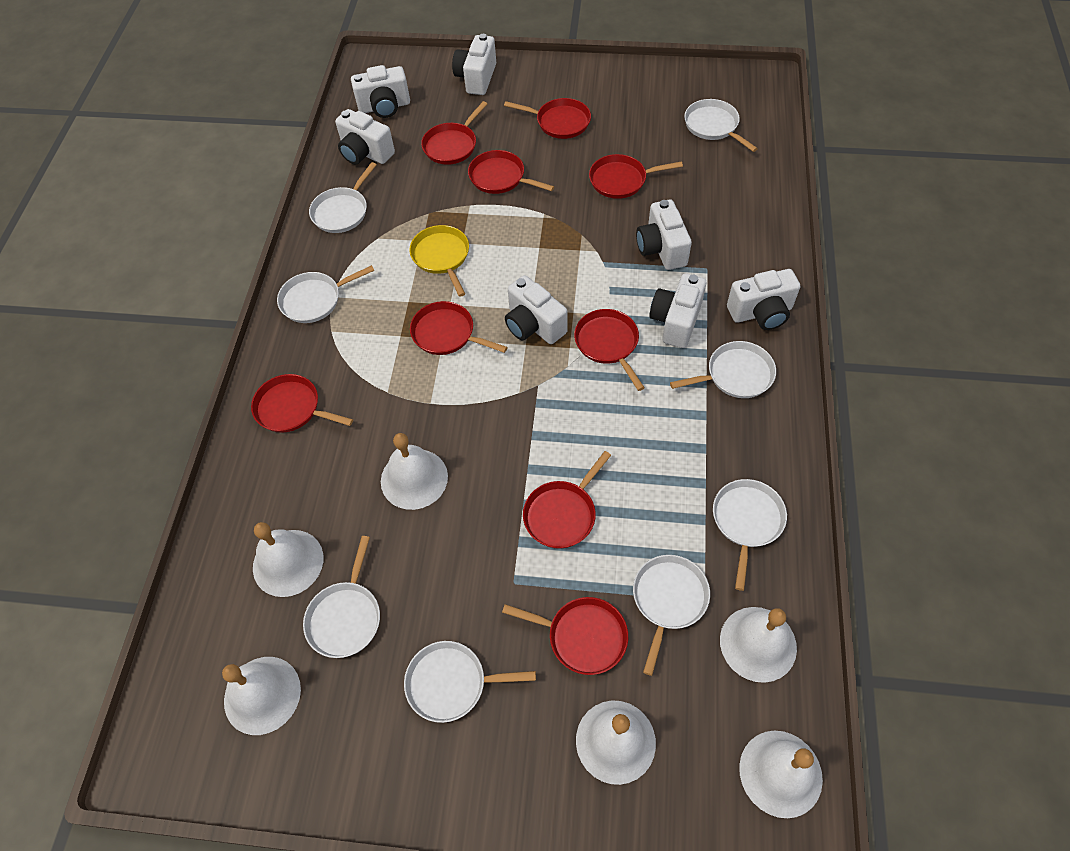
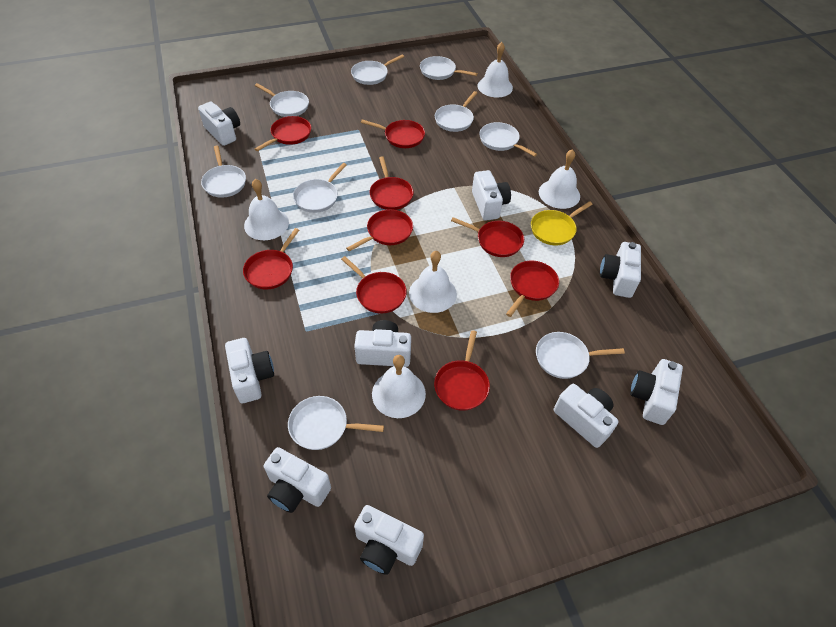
white bell: [222,657,301,735] [253,522,323,597] [381,433,448,510] [576,701,656,785] [720,607,797,683] [739,731,823,818] = 6 -> [244,179,289,240] [372,355,426,418] [409,251,457,313] [478,42,513,98] [539,149,580,209] = 5
white camera: [335,109,395,165] [351,65,410,118] [452,34,496,95] [505,275,568,344] [636,200,692,270] [649,273,706,348] [727,269,800,330] = 7 -> [198,102,240,146] [225,338,274,403] [264,447,331,513] [354,320,411,367] [354,505,424,575] [472,170,511,221] [554,384,619,448] [600,242,641,298] [630,359,683,425] = 9
white pan: [277,265,374,323] [303,536,380,658] [309,162,376,233] [404,641,536,723] [633,555,710,676] [670,341,776,398] [684,99,758,152] [713,479,787,591] = 8 -> [201,145,246,198] [255,83,309,117] [288,396,384,450] [293,163,347,213] [351,54,404,85] [420,56,478,80] [435,91,477,132] [479,122,537,157] [536,332,625,379] = 9

